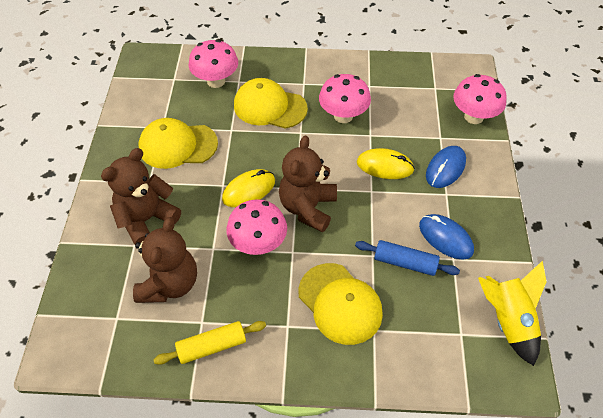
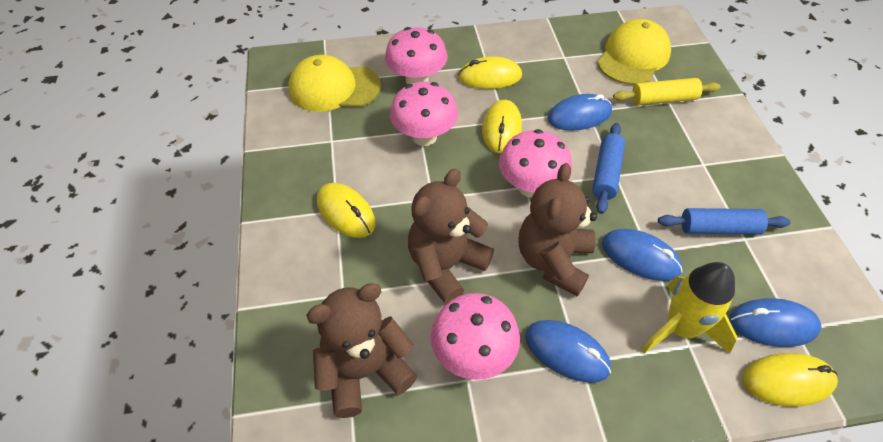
blue mouse: [419,214,474,260] [426,146,466,188] = 2 -> [525,320,611,383] [547,94,612,131] [602,229,683,281] [729,298,821,347] = 4
blue rolling pin: [355,240,460,276] = 1 -> [592,123,625,214] [658,208,791,235] = 2
yellow cap: [138,118,218,169] [234,78,308,129] [298,263,383,345] = 3 -> [289,55,381,112] [597,19,671,85] = 2
yellow mouse: [222,169,275,207] [357,148,415,179] = 2 -> [317,183,375,238] [458,56,522,89] [482,100,522,153] [742,353,838,407] = 4

